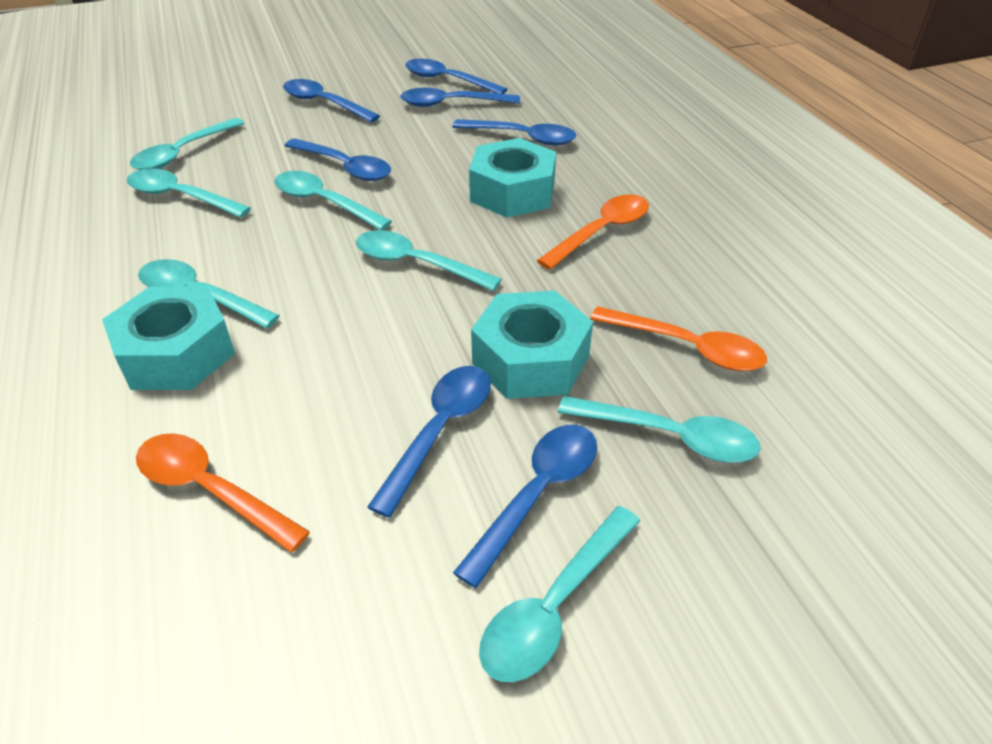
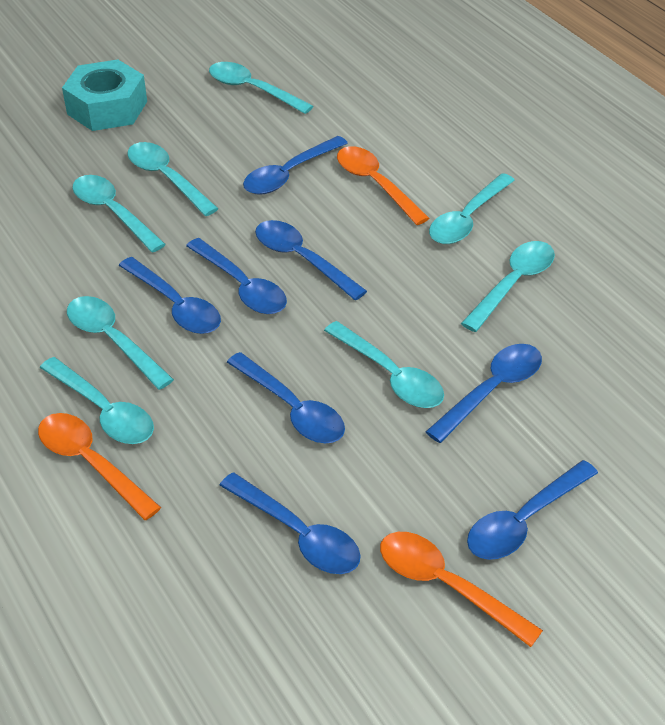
blue spoon: [283,79,380,122] [285,138,391,181] [367,366,491,518] [400,88,520,107] [405,59,507,94] [452,119,576,146] [453,425,597,588] = 7 -> [119,257,221,334] [186,238,287,314] [219,472,361,574] [227,352,345,443] [243,136,348,195] [255,220,367,301] [426,344,542,443] [467,460,598,560] = 8
turquoise nut: [102,286,235,390] [469,138,556,218] [471,291,593,399] = 3 -> [62,59,147,131] = 1
turquoise spoon: [127,169,251,218] [130,118,245,170] [138,259,280,328] [274,171,392,230] [356,230,502,291] [479,506,640,682] [558,396,761,463] = 7 -> [40,357,154,444] [67,296,174,390] [72,175,166,252] [127,142,219,216] [209,62,313,114] [324,321,444,408] [429,173,515,244] [461,241,555,332] = 8

